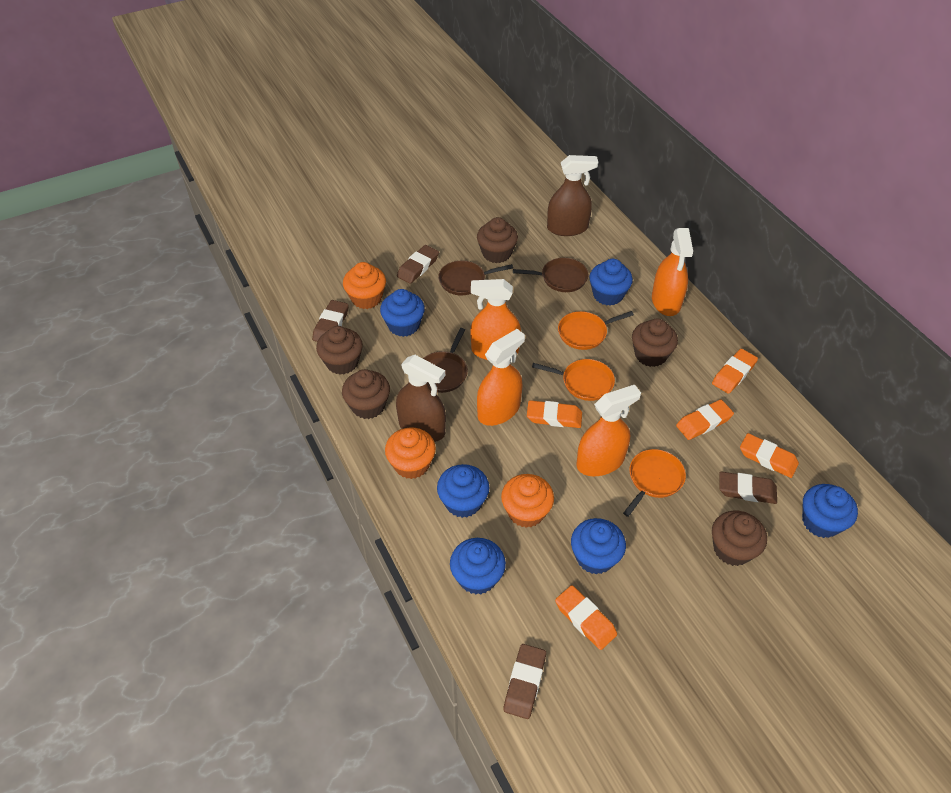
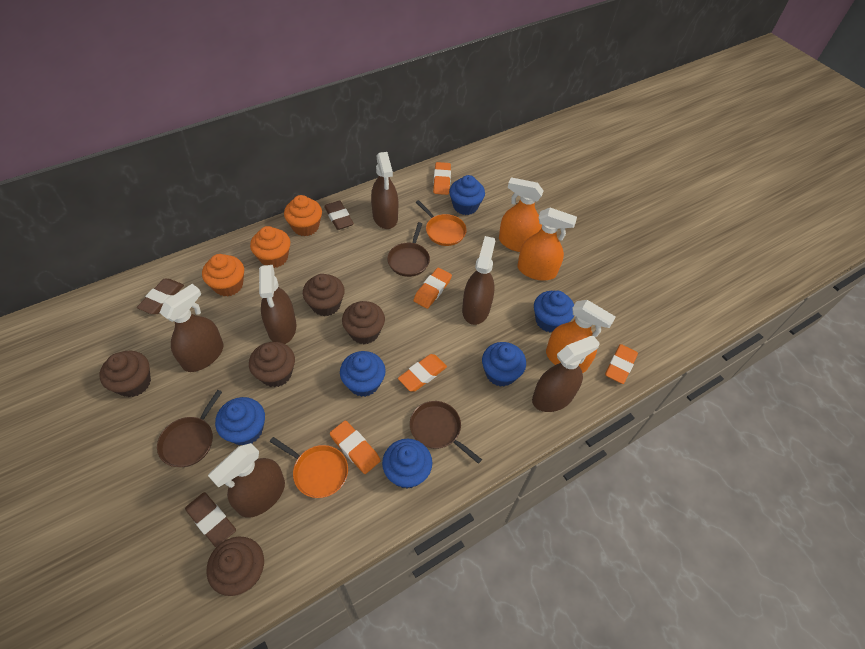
brown eraser: [312,300,349,342] [397,245,439,284] [504,644,546,719] [719,472,777,504] = 4 -> [137,279,184,314] [185,492,236,547] [324,201,354,230] = 3
brown spray bottle: [396,355,446,442] [547,155,598,236] = 2 -> [160,284,224,372] [208,443,285,518] [259,265,296,344] [371,152,398,229] [462,236,495,325] [532,335,600,412] = 6
orange pan: [532,359,615,401] [558,311,634,350] [623,449,686,517] = 3 -> [270,437,348,498] [416,200,467,246] = 2
orange spray bottle: [470,279,521,360] [477,329,525,426] [577,385,641,476] [652,228,693,316] = 4 -> [499,177,544,252] [517,208,577,281] [546,300,616,373] = 3

